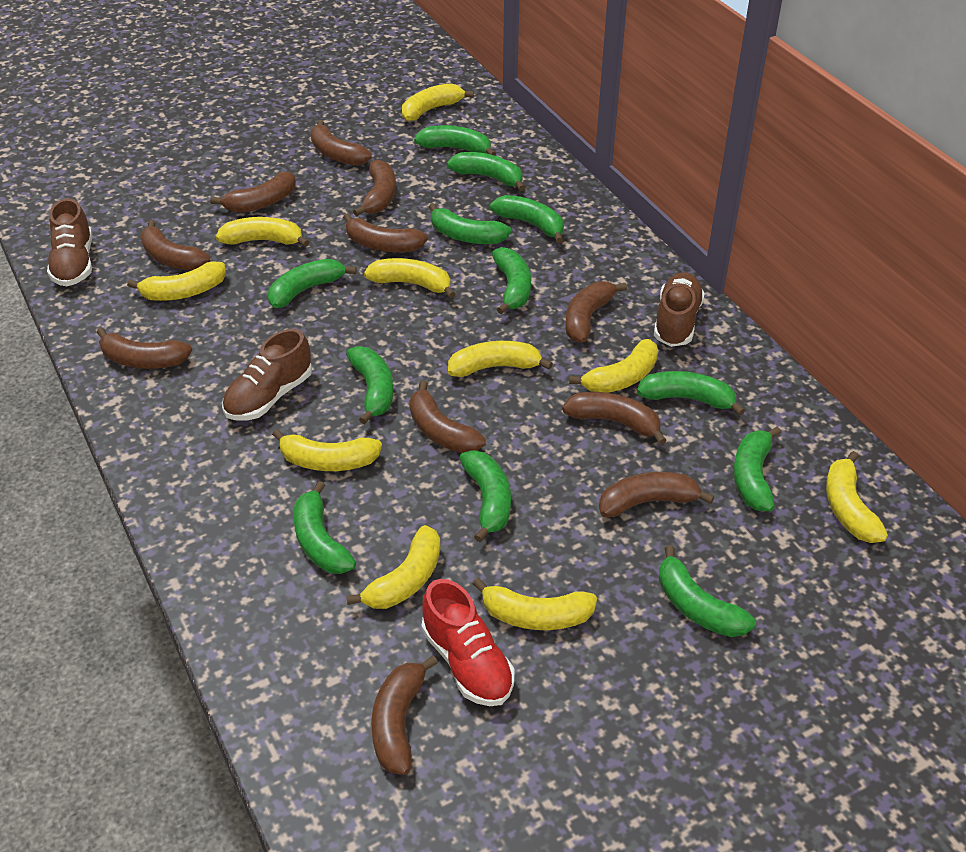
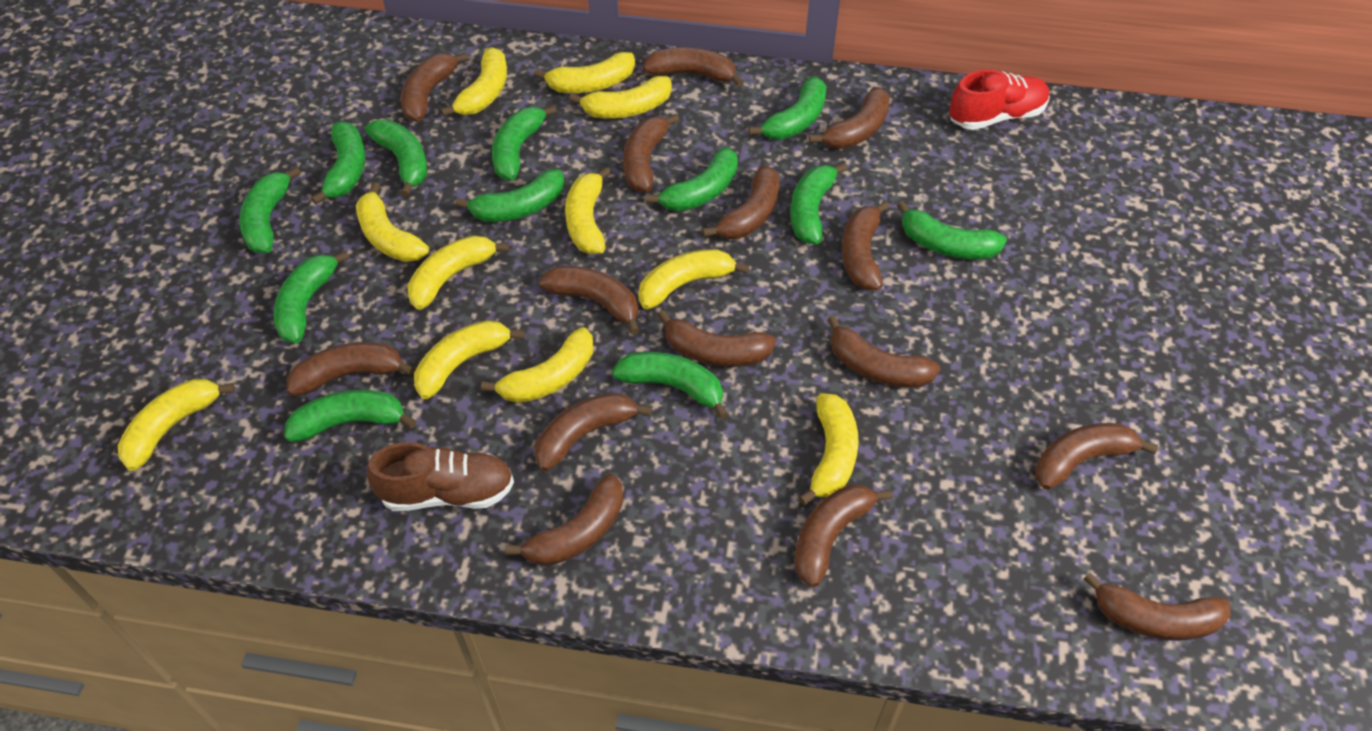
brown banana: [97,327,192,369] [140,220,210,270] [210,171,296,213] [311,120,372,166] [343,213,428,252] [353,159,396,216] [371,656,438,775] [410,381,486,453] [562,392,667,445] [565,281,627,343] [599,472,714,517] = 11 -> [287,342,415,396] [401,52,468,122] [505,474,623,566] [535,392,652,471] [539,266,640,335] [623,114,679,192] [643,47,744,87] [658,310,776,367] [702,165,780,239] [794,485,892,587] [809,87,890,149] [827,316,940,388] [842,201,890,290] [1035,423,1158,490] [1084,572,1230,641] = 15
brown shoe: [47,198,92,286] [222,329,312,420] [654,272,705,347] = 3 -> [367,442,514,511] = 1
yellow banana: [127,261,226,301] [216,217,309,247] [272,429,382,471] [346,525,440,609] [364,258,456,298] [402,83,474,121] [448,341,553,377] [473,578,597,630] [569,339,658,393] [826,451,888,543] = 10 -> [118,379,235,471] [356,182,429,262] [407,235,509,310] [414,320,525,399] [441,47,507,117] [481,327,593,403] [534,52,635,93] [565,167,611,254] [569,76,672,118] [638,249,749,309] [798,393,859,505] = 11

